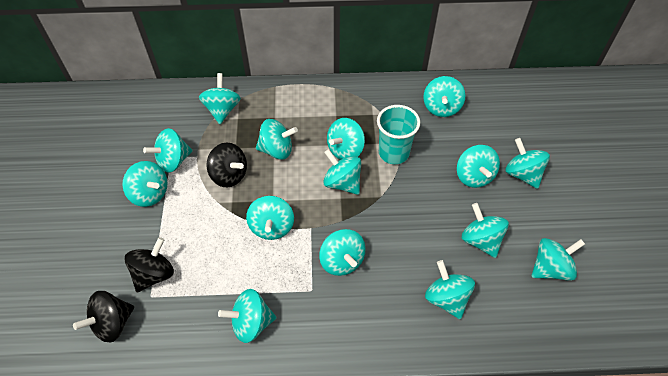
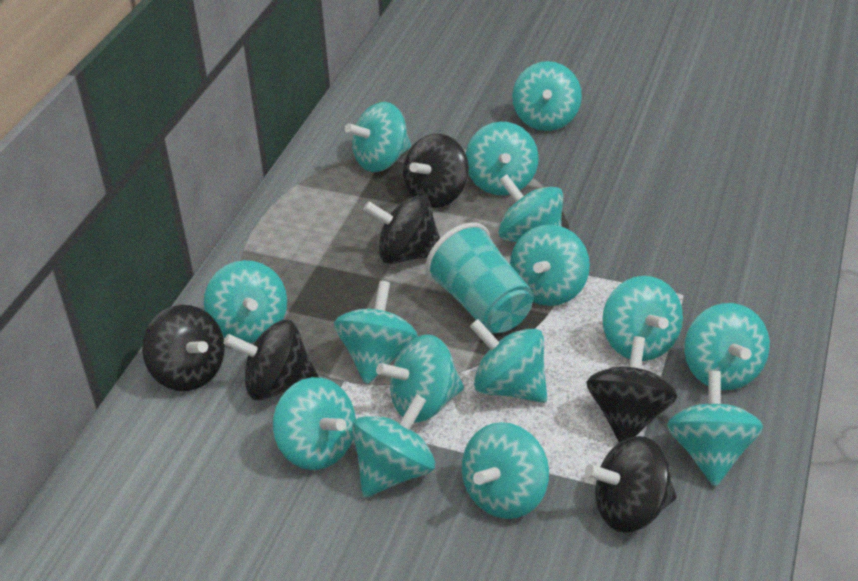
black spinning top: [73,291,134,343] [125,237,174,292] [207,142,247,187] = 3 -> [142,305,225,391] [224,320,319,401] [364,195,440,264] [403,134,469,208] [585,436,677,533] [586,336,678,442] = 6

